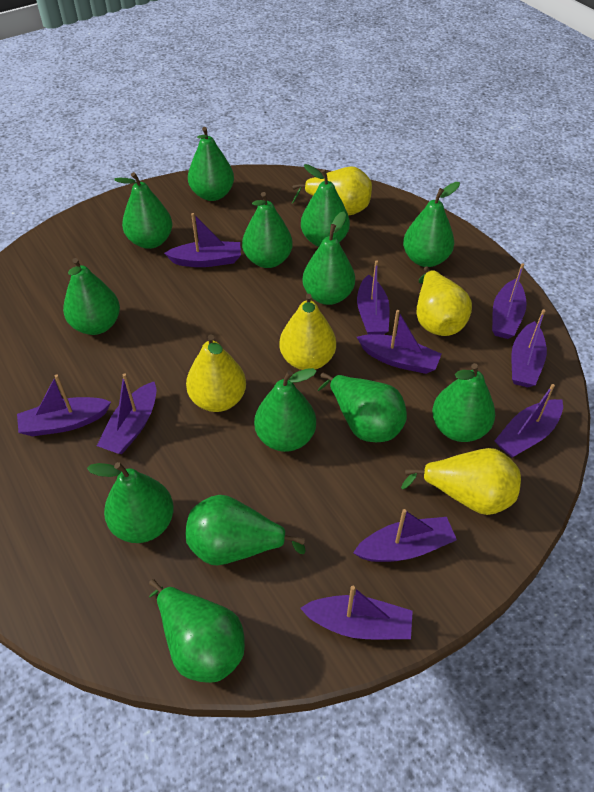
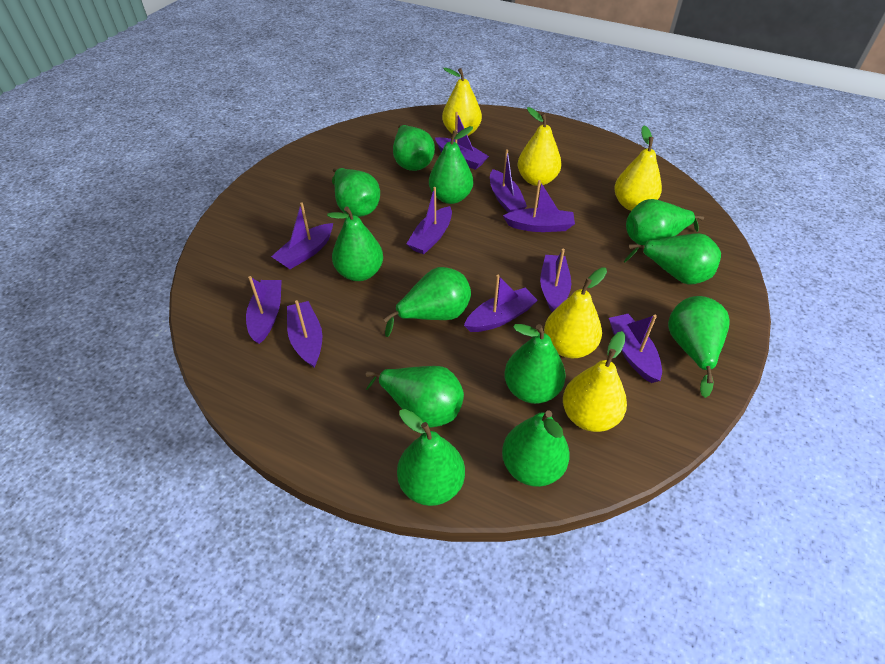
green pear: [63,258,120,335] [87,462,174,543] [114,172,172,249] [149,579,245,683] [186,495,306,565] [188,127,234,201] [242,192,293,268] [254,368,317,452] [301,164,350,247] [302,211,355,305] [318,373,407,442] [403,182,460,267] [432,363,495,442] = 13 -> [327,206,383,281] [332,168,380,217] [366,366,464,427] [383,267,471,337] [393,125,435,171] [397,409,465,506] [429,126,473,204] [502,410,570,487] [504,324,566,404] [624,233,721,285] [626,199,704,245] [668,296,730,398] = 12

